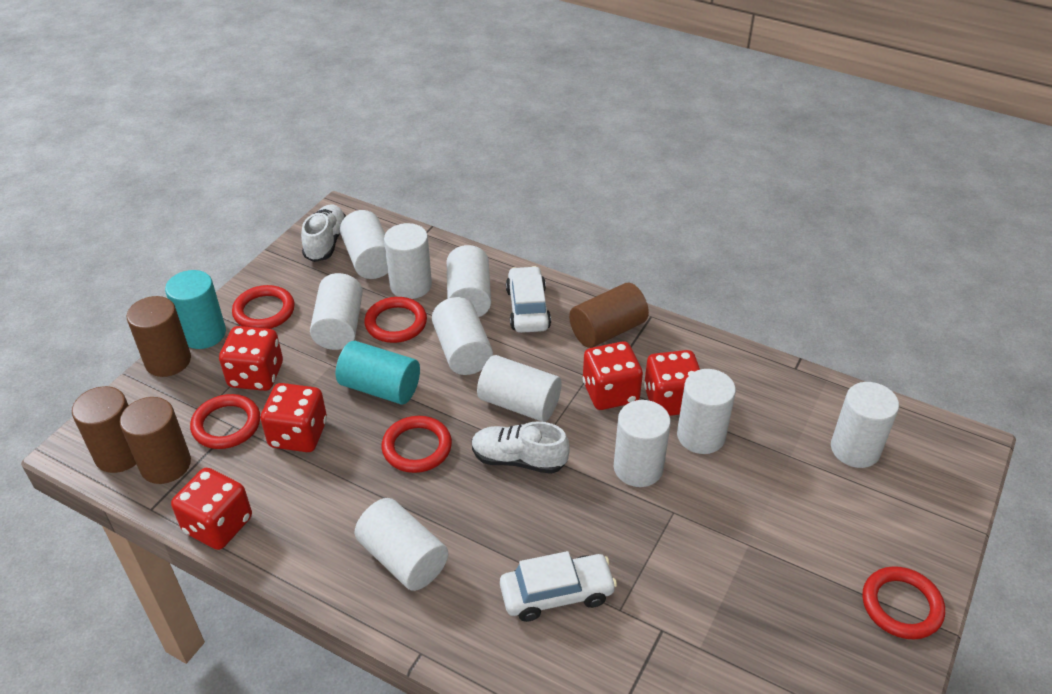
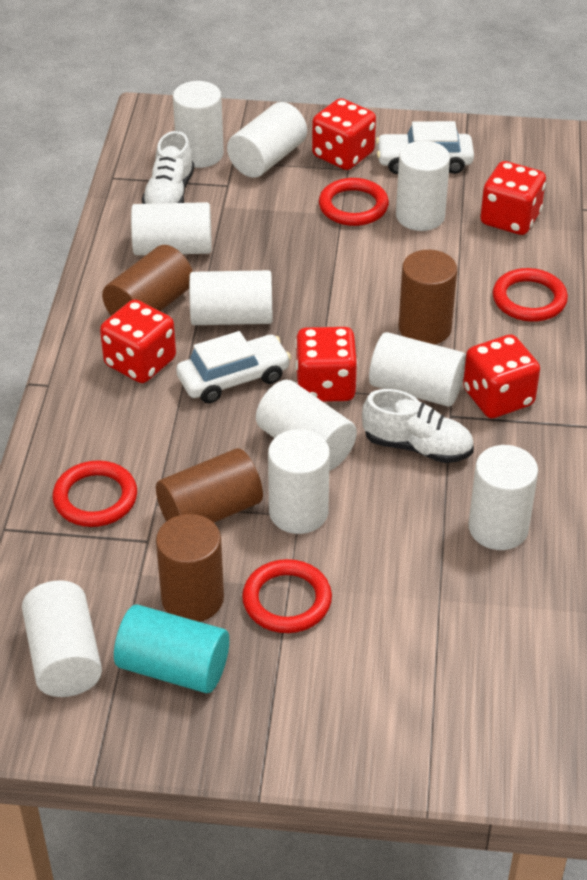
red ring: [190,394,260,449] [232,285,295,329] [364,297,427,343] [381,416,452,473] [862,566,945,640] = 5 -> [53,460,137,527] [242,559,332,633] [319,178,389,226] [493,268,568,322] = 4
turquoise cylinder: [165,270,226,349] [336,341,420,405] = 2 -> [114,605,229,693] = 1

